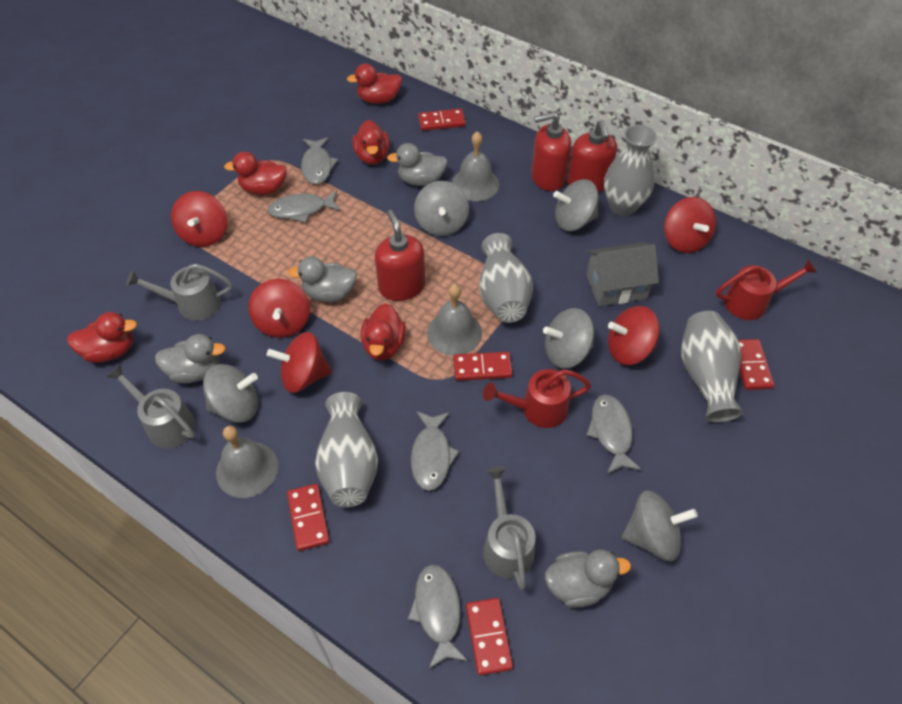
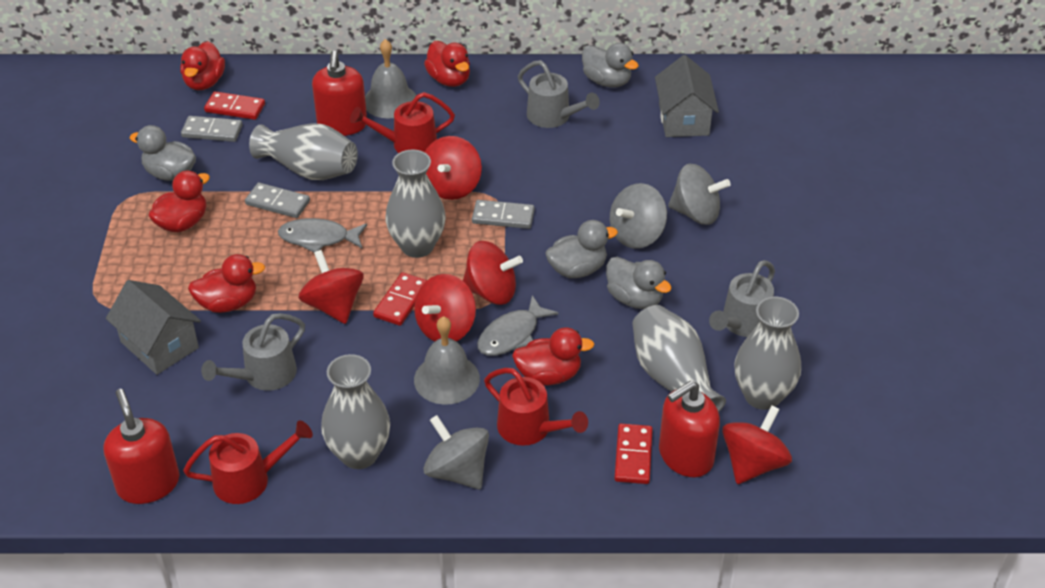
grey bell: [216,426,279,498] [427,284,482,356] [452,131,499,201] = 3 -> [365,39,416,118] [414,316,480,405] = 2
grey domino: none = 0 -> [181,116,243,142] [245,183,310,218] [472,200,534,229] = 3
grey fish: [267,190,341,223] [301,137,338,185] [408,564,469,669] [411,411,459,491] [586,394,642,474] = 5 -> [278,218,367,252] [477,295,558,356] = 2
grey house: [586,242,659,306] = 1 -> [106,280,201,375] [655,55,719,137] = 2
grey spinning top: [203,364,258,423] [414,181,469,236] [543,308,594,368] [553,179,598,231] [622,490,698,561] = 5 -> [423,415,489,489] [610,183,667,249] [668,163,731,225] = 3
grey vase: [315,392,378,507] [479,233,533,323] [604,125,657,216] [681,311,743,422] = 4 -> [249,124,358,180] [321,354,390,469] [385,149,446,258] [632,305,726,412] [734,297,801,410] = 5
red domino: [287,484,330,551] [418,109,466,131] [453,352,512,381] [466,598,513,676] [738,339,774,390] = 5 -> [204,91,265,120] [373,272,427,326] [614,424,653,484] = 3
red watering can: [483,369,591,428] [716,259,817,320] = 2 -> [183,420,313,504] [350,92,455,153] [484,368,588,446] = 3

